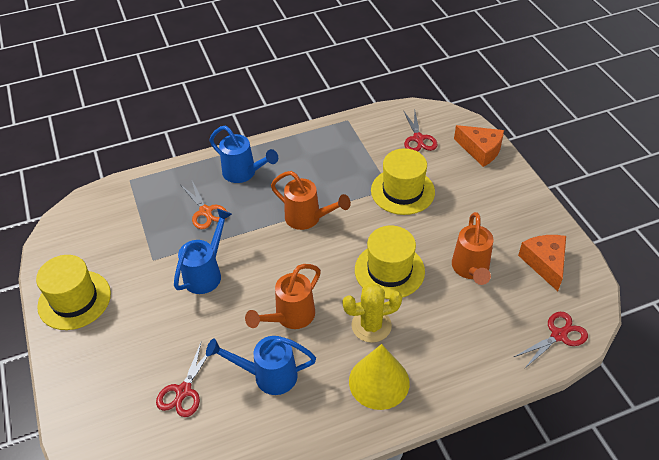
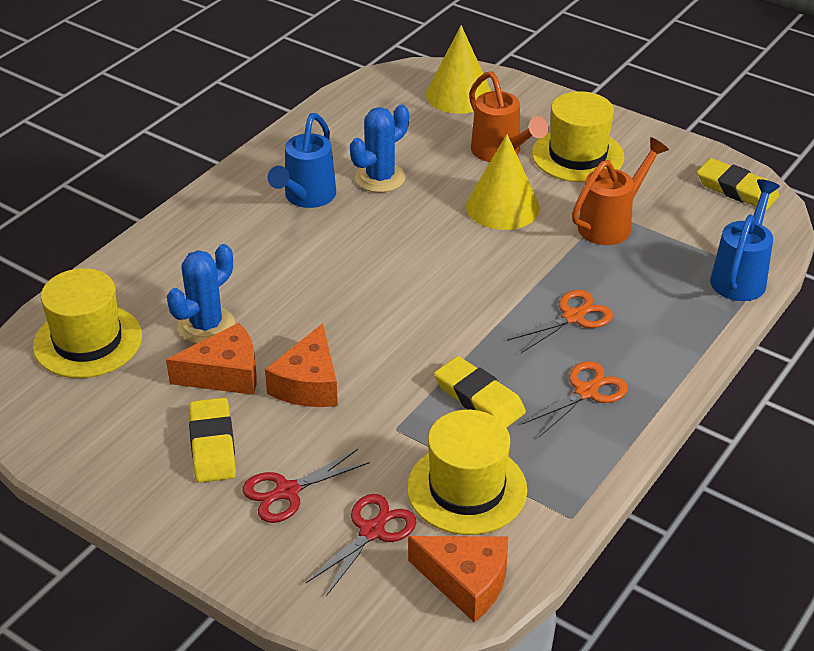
blue cactus: none = 0 -> [167,244,235,344] [350,104,409,193] = 2
blue watering can: [174,209,232,294] [206,336,316,395] [209,126,278,183] = 3 -> [268,113,336,208] [710,179,780,301] = 2
orange cheese: [454,125,504,167] [518,235,566,291] = 2 -> [166,323,256,395] [265,323,338,407] [408,536,508,623] = 3
orange scissors: [181,181,227,229] = 1 -> [507,290,613,353] [522,361,628,438] = 2
orange watering can: [245,264,321,329] [271,171,351,230] [452,212,493,285] = 3 -> [469,71,548,162] [572,137,669,245] = 2
red scissors: [156,341,208,417] [403,110,438,152] [514,312,588,369] = 3 -> [242,449,370,523] [306,494,417,596] = 2
yellow cactus: [343,283,402,343] = 1 -> none = 0
yellow cone: [349,344,409,410] = 1 -> [426,25,491,114] [466,134,540,230] = 2
yellow eraser: none = 0 -> [189,398,236,483] [434,356,526,428] [697,158,780,210] = 3

